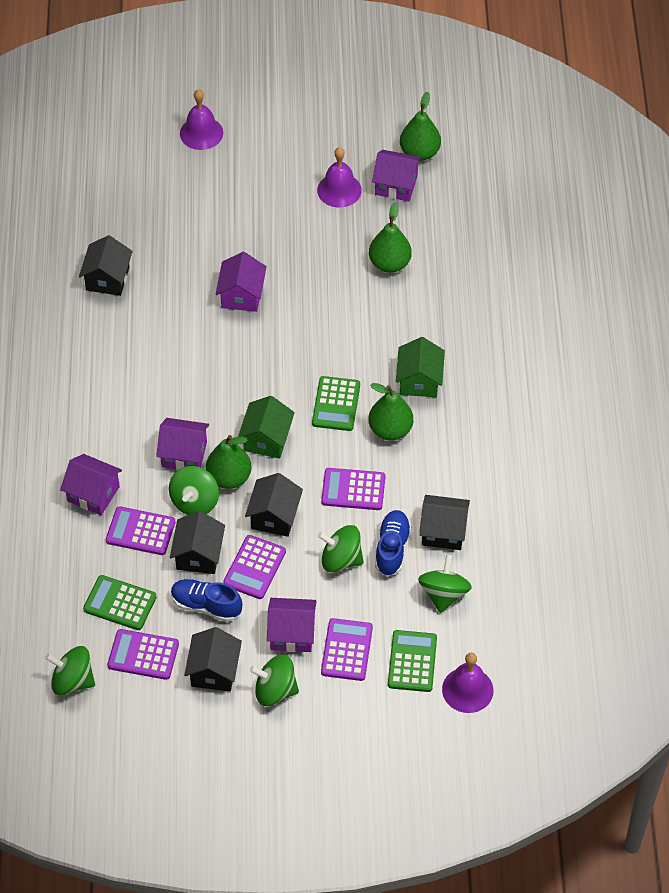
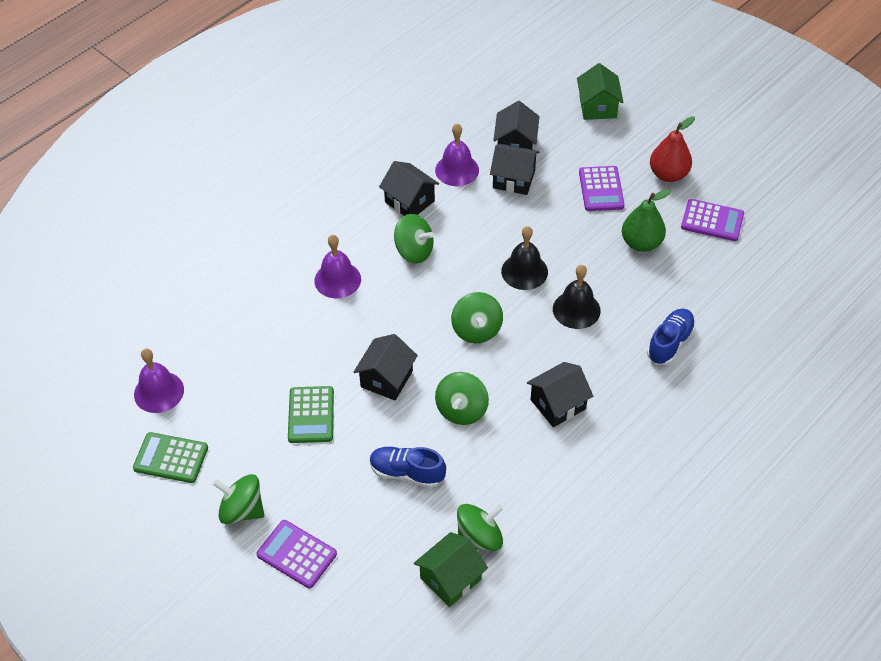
black bell: none = 0 -> [501,226,548,290] [553,265,601,329] = 2
green calculator: [83,575,157,630] [312,376,360,431] [388,630,437,692] = 3 -> [133,432,208,483] [288,386,334,443] = 2
green pear: [206,435,251,489] [368,383,413,441] [369,203,412,273] [400,92,441,161] = 4 -> [622,190,671,252] = 1
purple calculator: [106,506,175,555] [107,629,179,680] [223,535,286,599] [321,468,385,510] [321,618,373,681] = 5 -> [256,520,337,588] [579,166,625,211] [681,199,744,241] = 3
purple house: [60,454,122,515] [156,418,209,470] [216,252,267,312] [267,598,317,652] [372,150,422,201] = 5 -> none = 0
red pear: none = 0 -> [650,116,695,182] = 1

